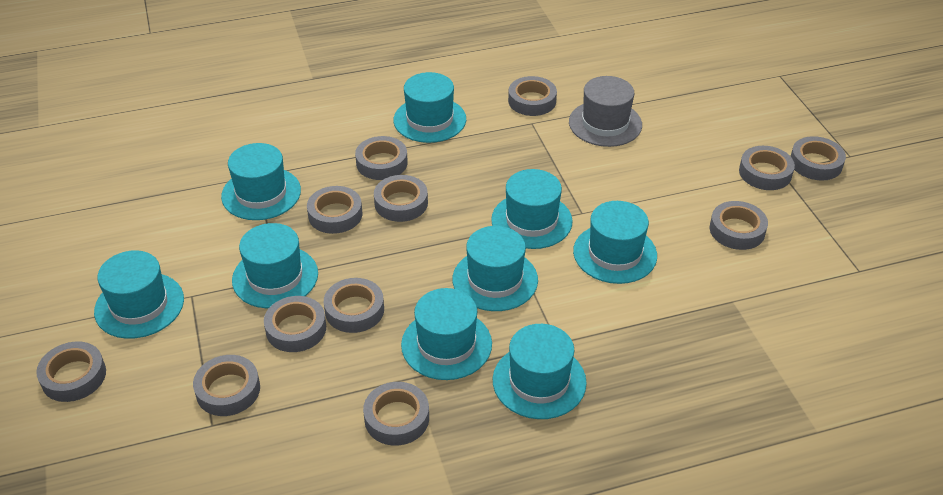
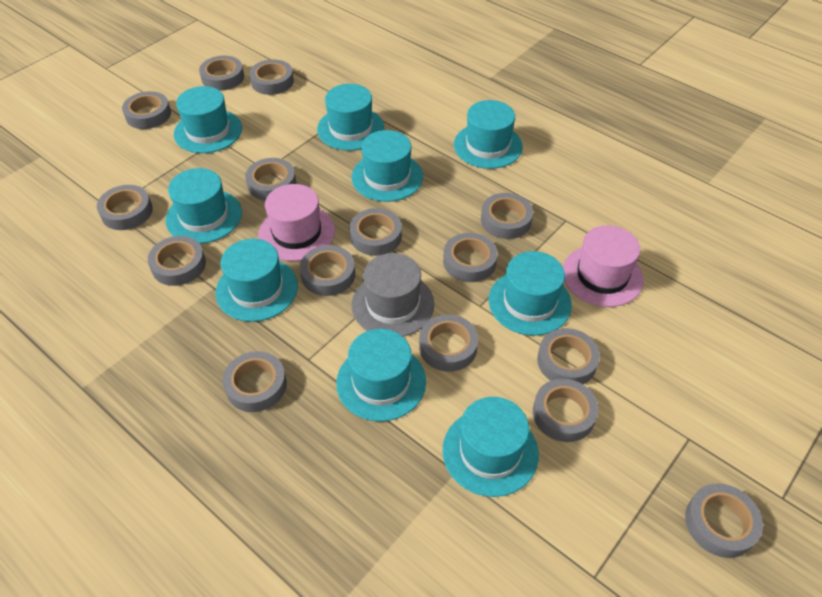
grey tape: [36,342,106,402] [193,355,260,416] [264,296,326,352] [307,186,362,234] [324,278,384,333] [355,136,408,180] [363,382,429,446] [374,175,428,222] [508,76,557,116] [710,201,768,250] [739,146,795,190] [791,136,846,181] = 12 -> [97,185,153,230] [122,91,171,129] [148,236,206,286] [199,56,244,91] [223,351,287,412] [245,158,296,201] [249,59,294,95] [300,245,355,296] [349,208,402,256] [419,314,478,372] [443,233,498,282] [481,193,533,239] [533,379,599,442] [537,328,600,384] [685,483,763,558] = 15
pink hat: none = 0 -> [258,184,335,261] [563,225,644,307] = 2

